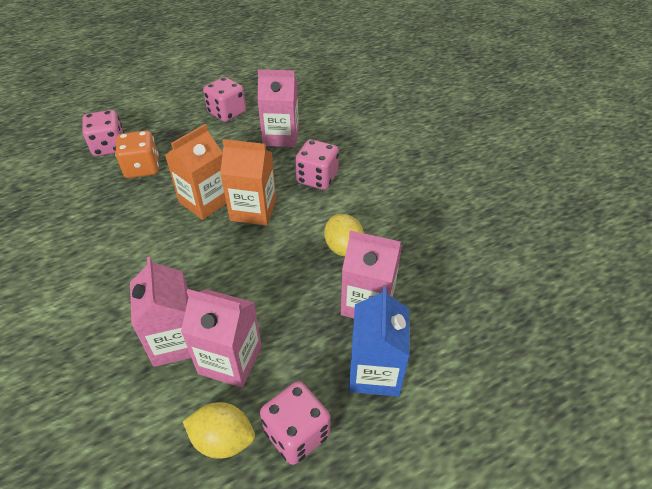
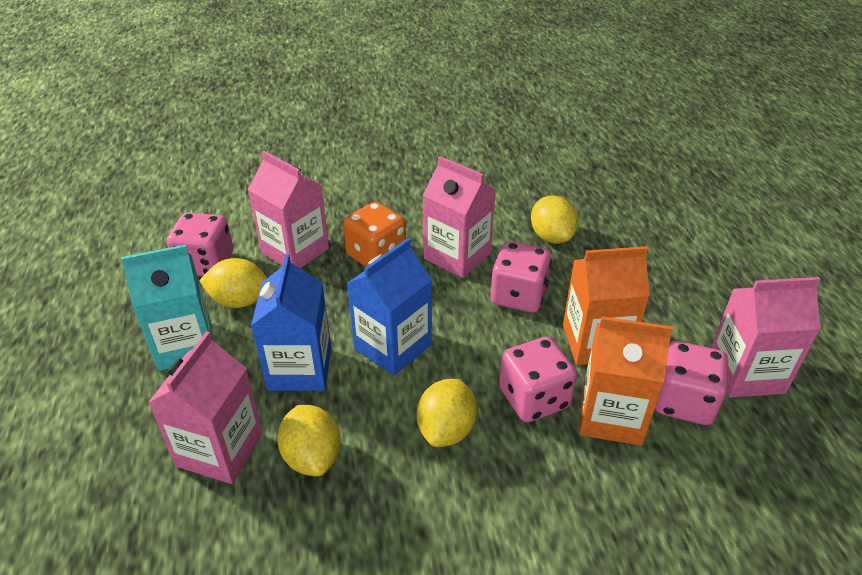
blue carton: [349,287,410,397] = 1 -> [251,254,331,391] [347,238,432,376] = 2
turquoise carton: none = 0 -> [121,245,214,371] = 1
yellow lemon: [183,402,255,459] [324,214,364,257] = 2 -> [199,258,267,308] [277,405,341,476] [417,379,477,447] [531,195,578,244] = 4

